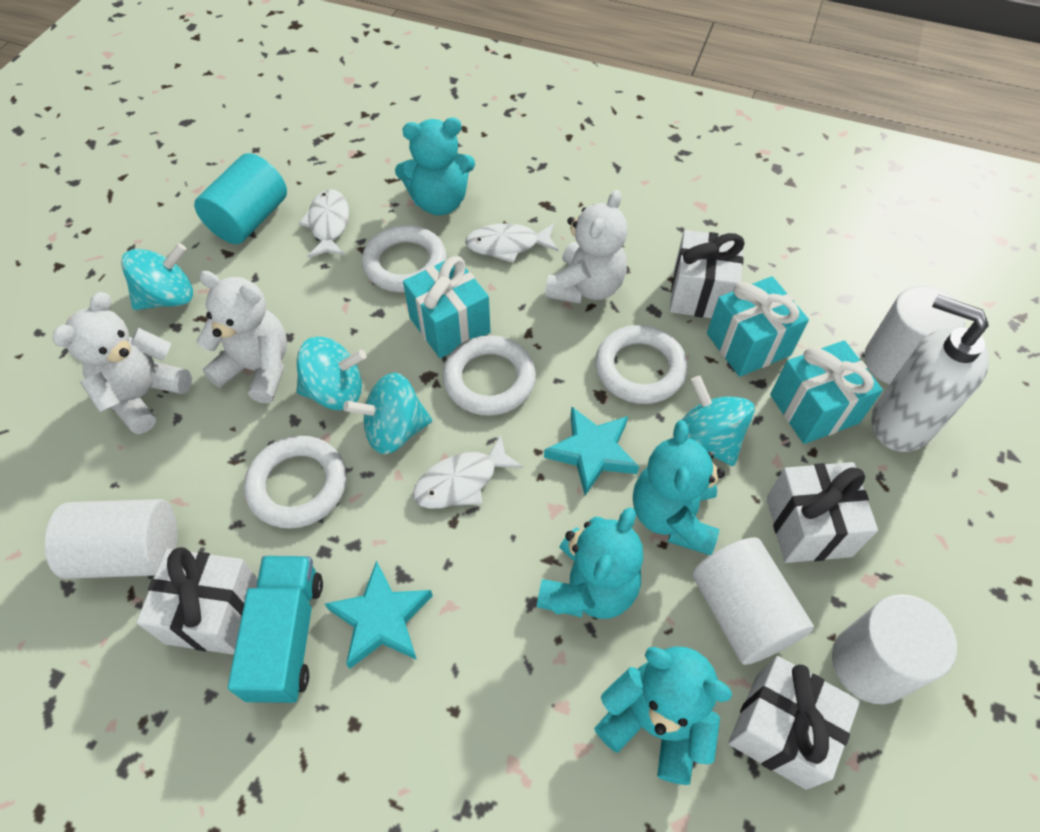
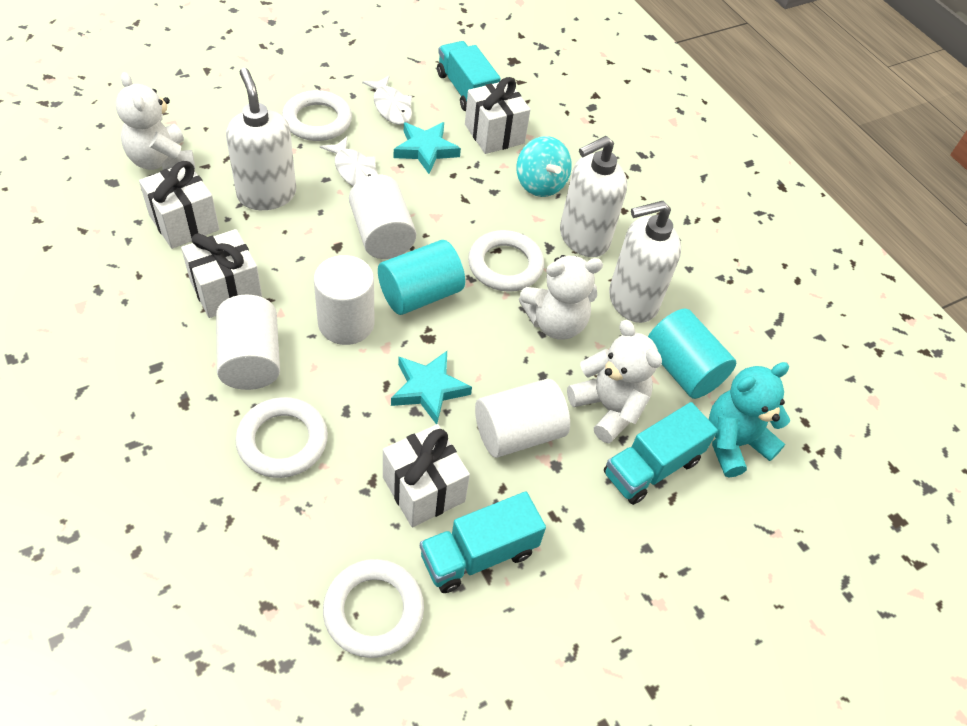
turquoise cylinder: [194,153,287,244] = 1 -> [378,240,465,315] [648,308,736,399] = 2
turquoise gift: [403,256,491,358] [707,276,809,377] [770,340,883,444] = 3 -> none = 0
turquoise spinning top: [121,243,193,310] [297,337,367,410] [343,373,432,454] [682,376,755,466] = 4 -> [517,136,572,197] = 1
turquoise teddy bear: [395,118,475,215] [537,507,643,619] [594,646,732,785] [633,420,725,555] = 4 -> [709,362,790,477] = 1
turquoise truck: [228,556,323,703] = 1 -> [420,491,546,593] [437,41,500,111] [604,402,718,505] = 3
white fish: [298,189,349,258] [413,434,523,508] [465,223,559,263] = 3 -> [320,136,378,186] [362,75,412,125] = 2
white soap dispenser: [871,295,989,452] = 1 -> [226,68,296,210] [560,136,627,257] [609,201,681,323] = 3

